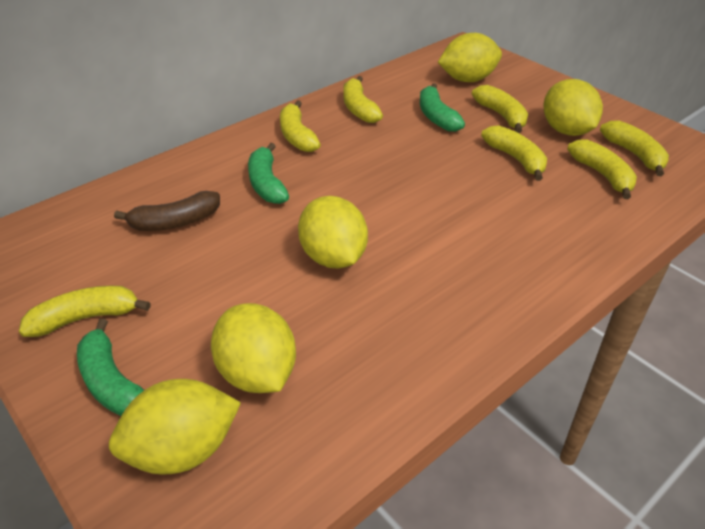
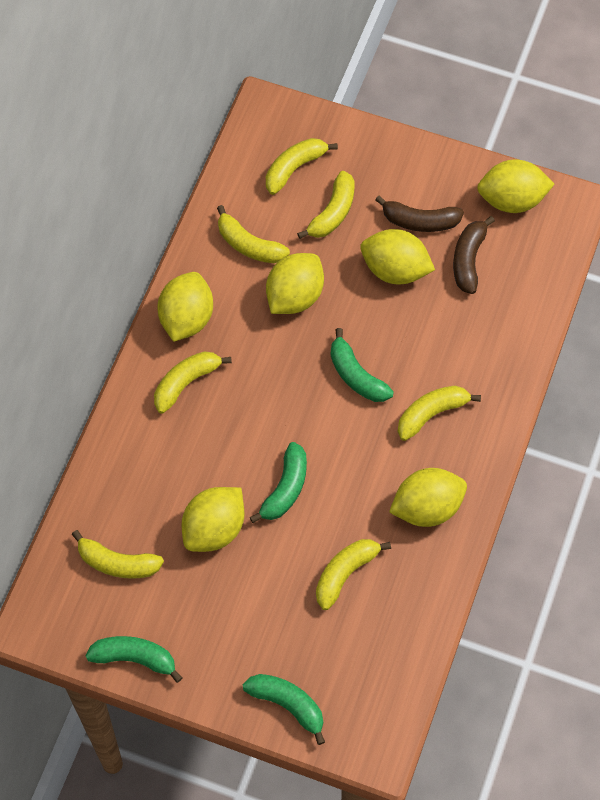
brown banana: [114,191,220,231] = 1 -> [375,196,464,232] [453,216,495,294] = 2
green banana: [77,319,144,416] [248,143,289,204] [420,83,465,132] = 3 -> [86,636,183,683] [243,674,325,745] [250,442,307,523] [331,328,394,402] = 4
yellow lemon: [109,379,241,474] [211,303,296,393] [298,196,368,268] [438,33,502,82] [543,79,603,136] = 5 -> [157,272,213,342] [182,487,244,552] [266,253,324,314] [360,229,435,284] [389,468,467,527] [477,159,554,213] = 6

